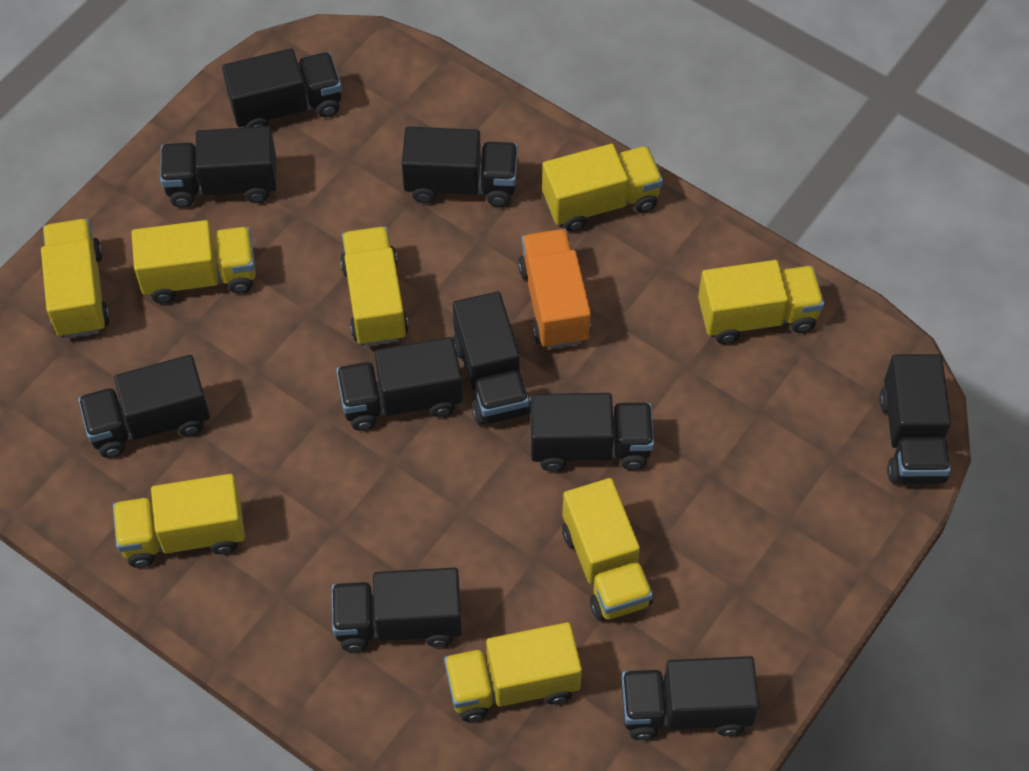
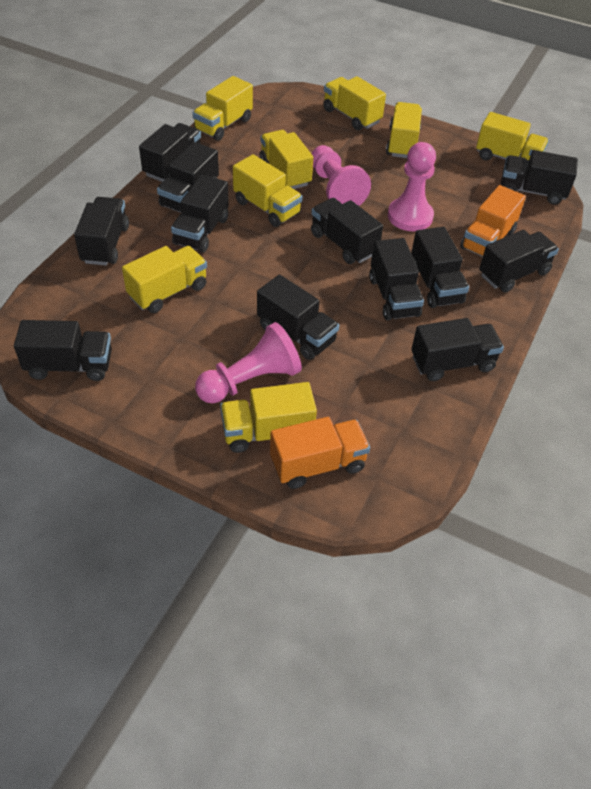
black truck: [78,355,210,458] [160,126,276,208] [222,48,342,127] [332,568,462,652] [336,337,463,431] [402,127,518,207] [453,291,531,425] [530,393,654,471] [621,656,759,740] [879,354,951,484] = 10 -> [14,320,112,381] [74,197,129,265] [139,123,201,182] [157,142,219,213] [171,175,229,253] [257,275,339,360] [311,198,383,264] [369,238,424,321] [411,227,469,308] [411,318,504,381] [479,230,559,293] [501,150,578,205] = 12
orange truck: [518,229,591,349] = 1 -> [270,417,370,489] [460,185,526,257] = 2
pink pawn: none = 0 -> [195,322,302,404] [311,145,371,206] [388,142,436,231] = 3

